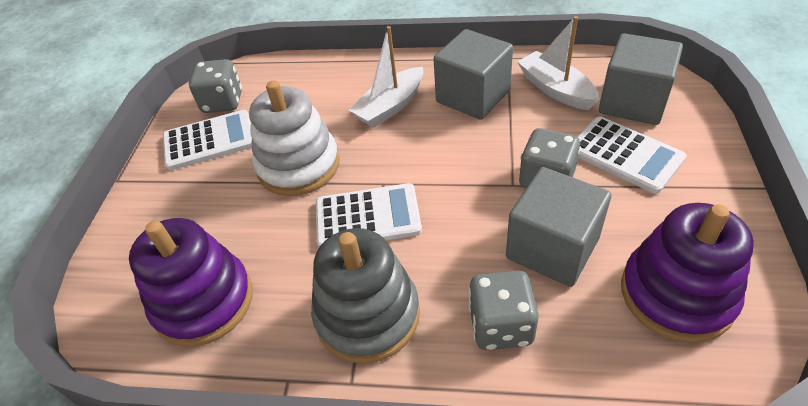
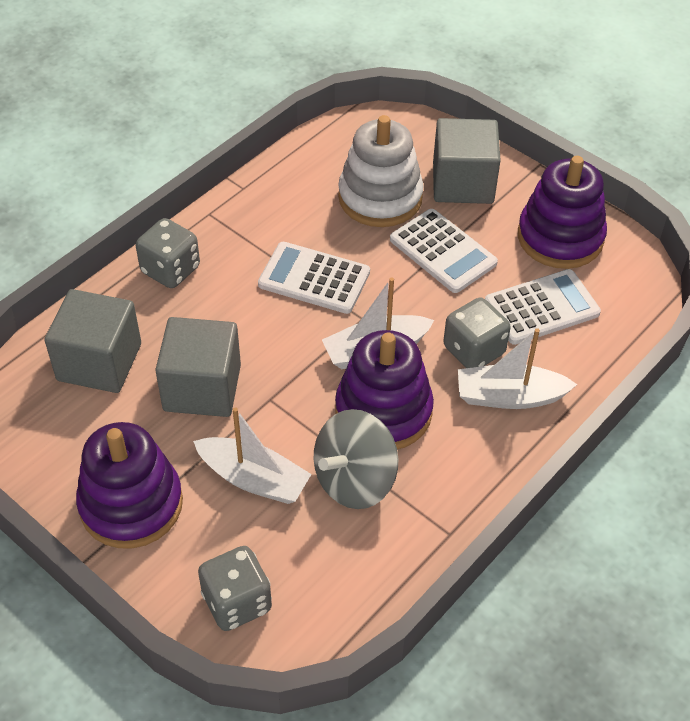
grey spinning top: none = 0 -> [313,409,398,509] = 1
grey stacking toy: [311,228,420,363] = 1 -> none = 0
purple stacking toy: [129,218,253,347] [621,203,754,343] = 2 -> [76,422,183,548] [335,330,434,449] [518,156,607,269] = 3
white boat: [349,26,423,128] [517,16,600,110] = 2 -> [193,407,311,504] [322,277,434,369] [458,328,578,409] = 3

